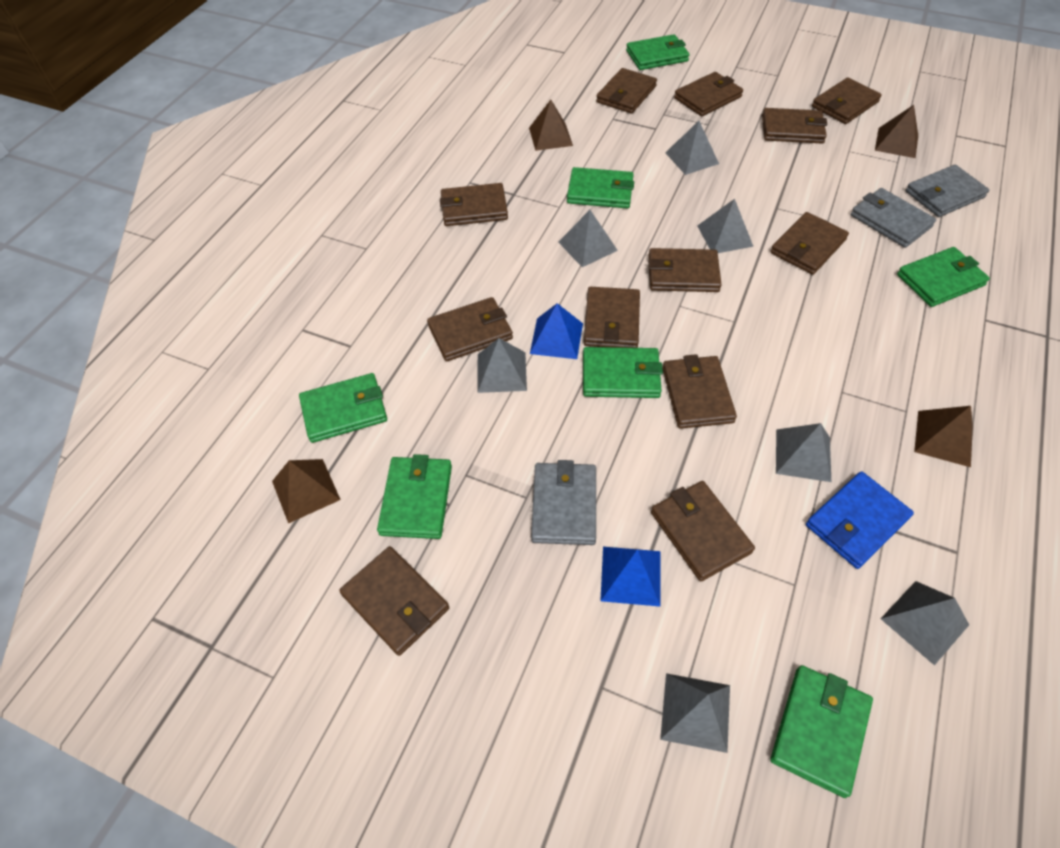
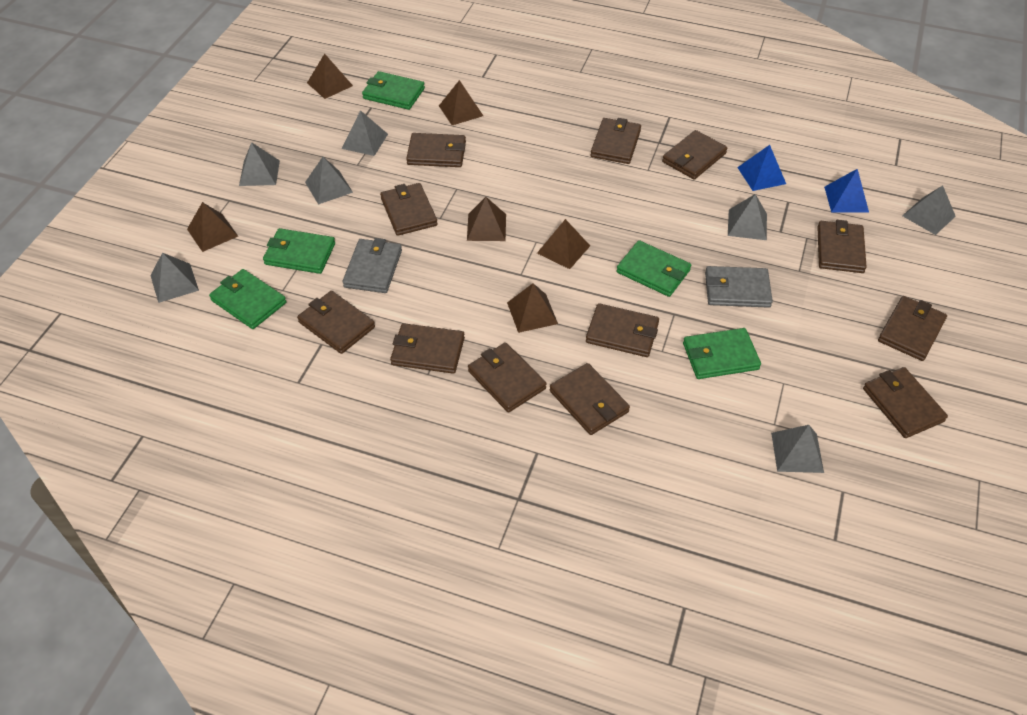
blue wallet: [806,471,914,569] = 1 -> none = 0
brown pyramid: [272,459,341,523] [529,100,573,151] [875,105,918,158] [914,406,973,467] = 4 -> [187,202,238,252] [307,53,353,99] [439,80,483,125] [467,197,506,241] [507,283,558,333] [537,219,590,269] = 6
green wallet: [299,373,387,443] [377,454,452,539] [567,167,634,208] [583,347,663,398] [626,34,689,70] [770,665,873,798] [897,247,990,307] = 7 -> [209,269,286,329] [263,228,335,274] [362,71,425,110] [616,240,691,297] [683,328,761,379] = 5
grey wallet: [531,460,596,545] [851,188,936,248] [906,165,989,217] = 3 -> [342,238,402,293] [705,266,773,308] = 2

